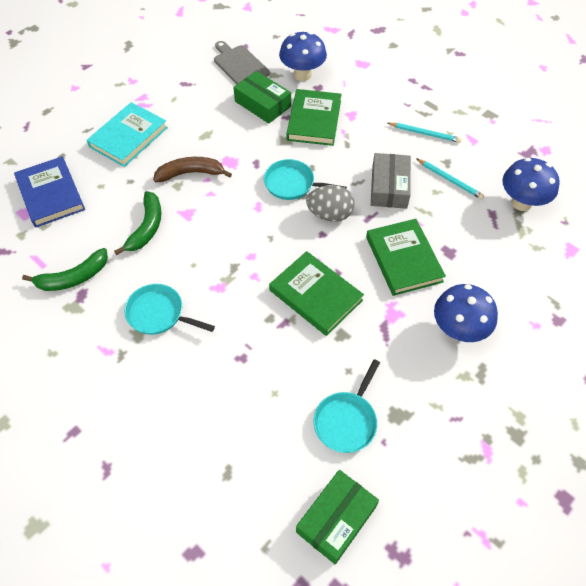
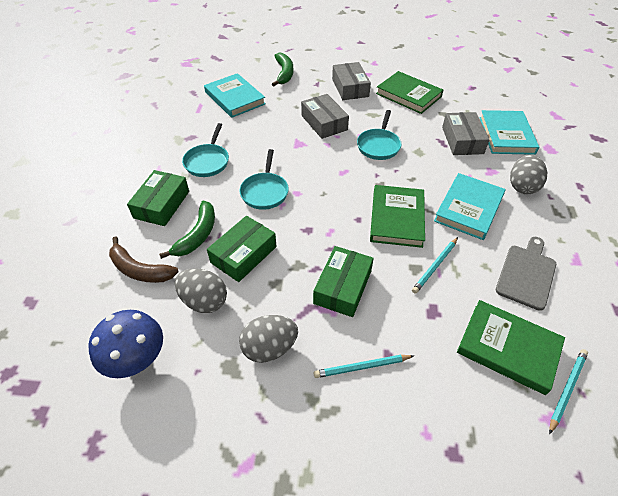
blue book: [14,156,85,228] = 1 -> none = 0
blue mushroom: [279,32,327,81] [434,284,498,342] [502,158,560,211] = 3 -> [88,310,163,378] = 1
green box: [233,71,291,124] [296,470,379,564] = 2 -> [127,170,189,226] [207,216,277,282] [313,246,374,317] = 3
grey box: [371,153,411,209] = 1 -> [301,94,349,139] [332,62,371,100] [442,112,490,155] = 3
grey egg: [306,185,355,222] = 1 -> [175,268,227,313] [239,315,298,363] [510,154,547,194] = 3
turquoise book: [87,102,168,167] = 1 -> [204,73,266,118] [434,173,506,240] [479,110,539,155] = 3
turquoise pencil: [388,123,462,143] [416,158,484,199] = 2 -> [314,355,413,378] [412,237,458,294] [549,349,588,434] = 3

